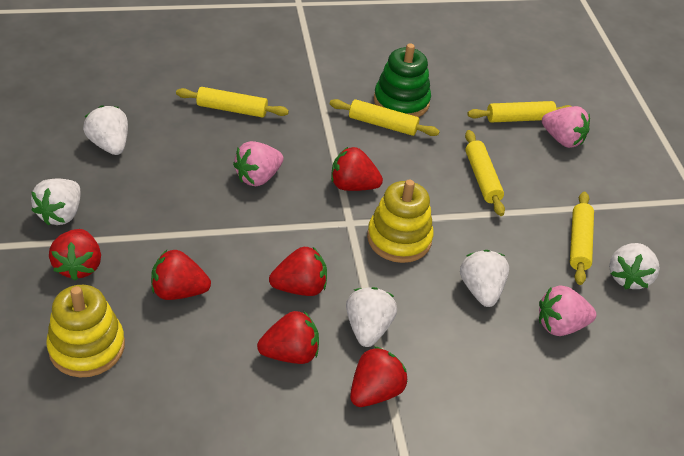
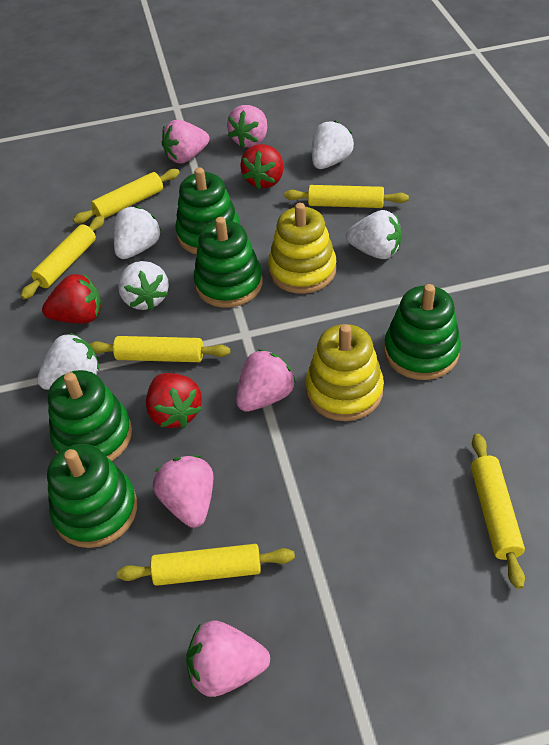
green stacking toy: [374,43,431,117] = 1 -> [47,444,137,548] [48,370,132,461] [175,167,240,254] [194,217,263,308] [384,284,461,380] = 5
pink strawberry: [233,141,283,186] [539,285,596,336] [542,106,590,148] = 3 -> [153,455,213,528] [162,120,210,164] [186,620,270,697] [227,105,267,148] [236,349,296,412] = 5
red strawberry: [49,229,101,281] [151,250,211,300] [257,311,319,364] [269,247,327,296] [331,146,383,191] [350,346,407,407] = 6 -> [42,274,102,324] [146,373,202,428] [240,144,284,189] = 3
yellow rolling pin: [176,87,289,118] [330,99,440,136] [465,130,505,216] [467,101,572,122] [570,192,594,285] = 5 -> [21,216,105,299] [73,169,180,224] [90,336,230,362] [117,544,295,586] [284,185,409,208] [471,433,525,589] = 6

